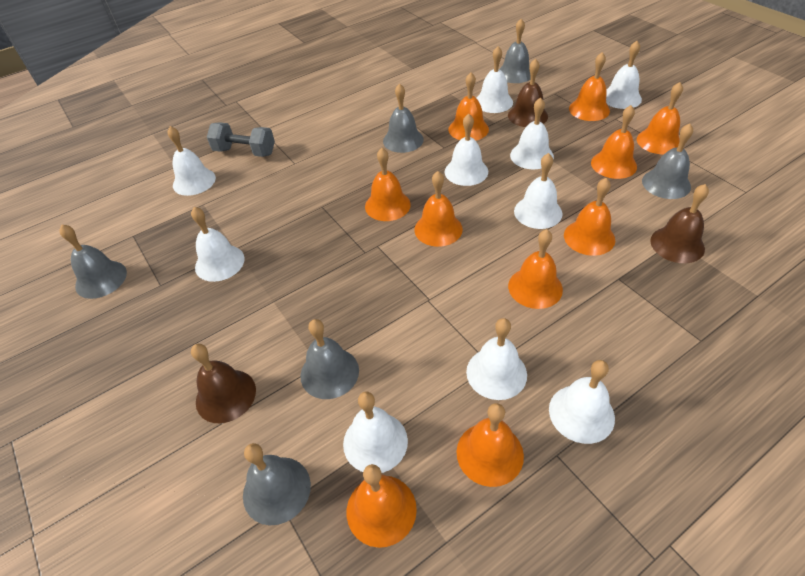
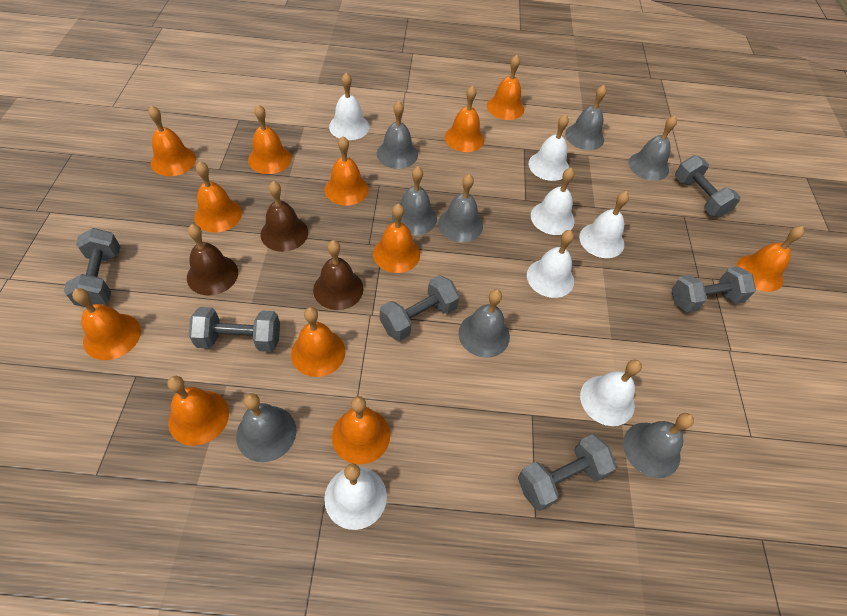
grey bell: [59,224,127,299] [243,443,311,525] [300,319,359,399] [383,83,424,153] [499,19,531,83] [642,124,693,199] = 6 -> [236,393,296,462] [377,101,418,169] [392,166,437,235] [438,174,483,242] [458,289,510,358] [565,85,607,150] [623,413,694,478] [629,116,677,181] = 8
grey dumbbell: [207,122,275,157] = 1 -> [64,228,120,307] [189,307,280,352] [380,275,460,341] [518,434,616,511] [672,267,756,313] [675,155,740,218] = 6
orange bell: [347,464,417,548] [365,148,411,221] [415,171,463,247] [448,73,489,141] [457,403,524,487] [508,229,563,309] [564,178,615,256] [569,52,610,121] [591,105,637,179] [637,82,683,154] = 10 -> [72,288,141,360] [148,105,196,176] [167,376,229,446] [194,161,242,232] [248,104,292,174] [291,307,346,377] [325,136,369,206] [332,396,390,464] [373,203,420,273] [445,85,484,152] [487,55,524,120] [736,226,804,292] = 12
white bell: [167,126,216,196] [191,207,245,282] [343,392,408,473] [445,114,488,186] [466,318,527,400] [477,46,513,113] [510,97,554,169] [514,153,563,229] [549,360,615,444] [606,41,642,109] = 10 -> [324,463,387,530] [329,73,369,140] [527,230,574,298] [529,114,569,181] [531,168,575,235] [579,191,629,258] [580,359,642,426] = 7

